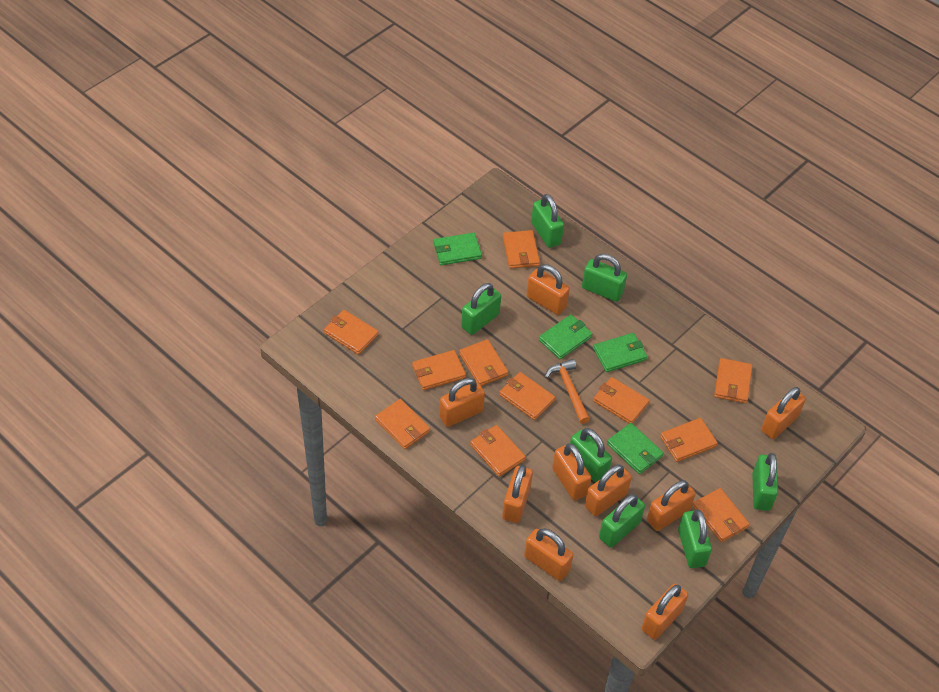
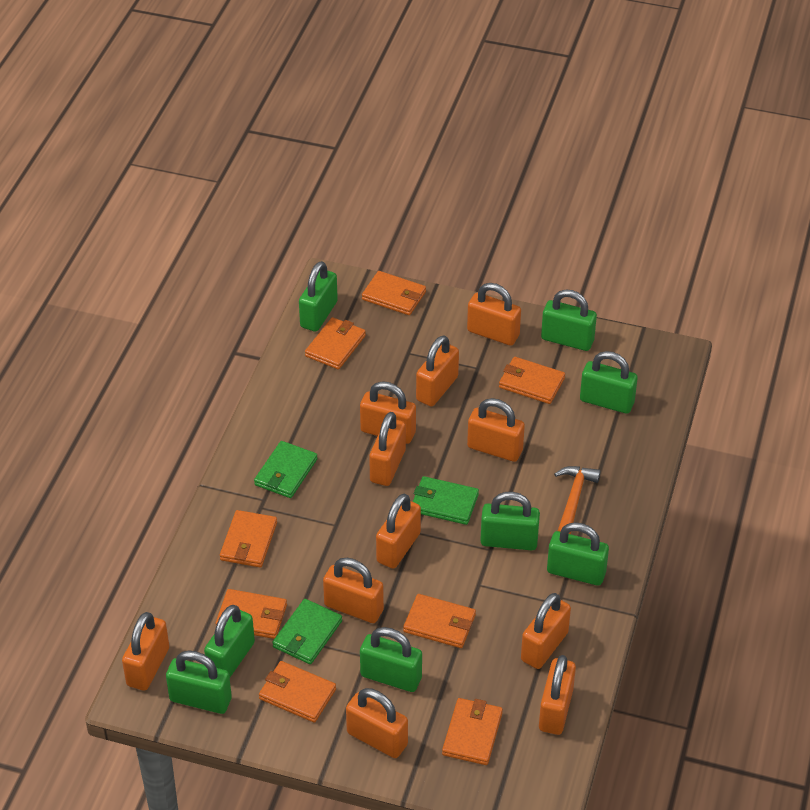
green padlock: [461,283,501,335] [531,194,564,248] [570,428,612,483] [582,254,627,302] [599,494,645,548] [678,509,712,568] [752,453,778,511] = 7 -> [166,651,232,714] [204,605,255,677] [299,261,338,332] [360,627,422,692] [480,492,540,550] [541,289,597,351] [547,522,609,586] [580,351,638,414] = 8
green wallet: [433,233,482,265] [539,314,592,359] [593,333,647,372] [607,423,664,474] = 4 -> [254,441,318,498] [272,599,342,664] [413,476,479,525] = 3
orange padlock: [439,378,485,427] [502,465,533,523] [524,528,573,581] [526,264,570,315] [552,443,591,500] [585,464,632,516] [642,584,688,640] [647,480,696,531] [761,387,806,439] = 9 -> [122,612,169,691] [323,558,384,623] [346,688,408,758] [360,381,416,444] [369,412,406,486] [376,494,421,569] [416,335,459,406] [467,283,521,346] [467,398,525,462] [521,593,571,669] [539,655,576,735] = 11
orange wallet: [324,310,378,355] [375,399,430,449] [412,350,466,390] [459,339,508,386] [470,425,526,477] [499,372,555,420] [503,230,540,268] [593,377,649,423] [660,418,718,462] [692,488,750,542] [714,358,752,403] = 11 -> [216,589,287,639] [220,510,277,567] [259,661,336,723] [305,317,366,369] [362,271,426,315] [403,594,476,648] [442,698,503,765] [499,357,565,404] = 8

